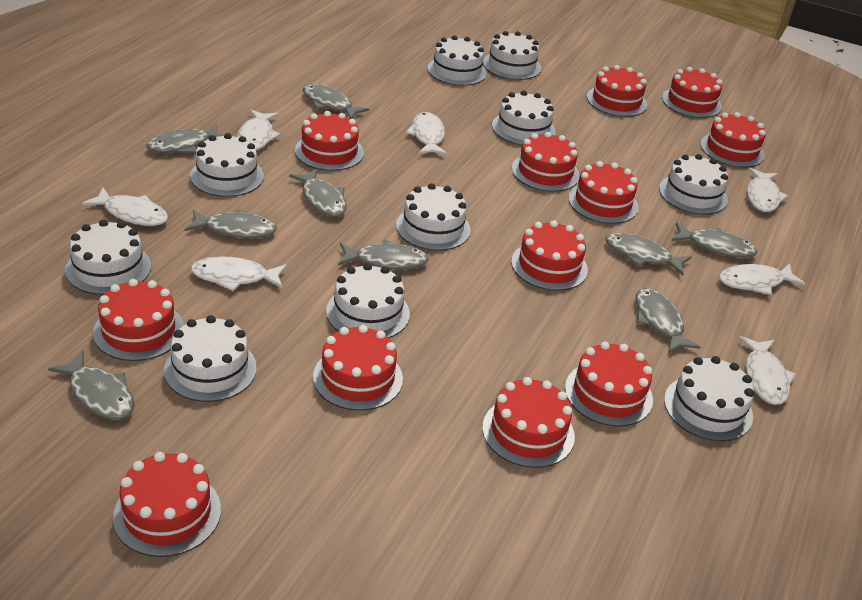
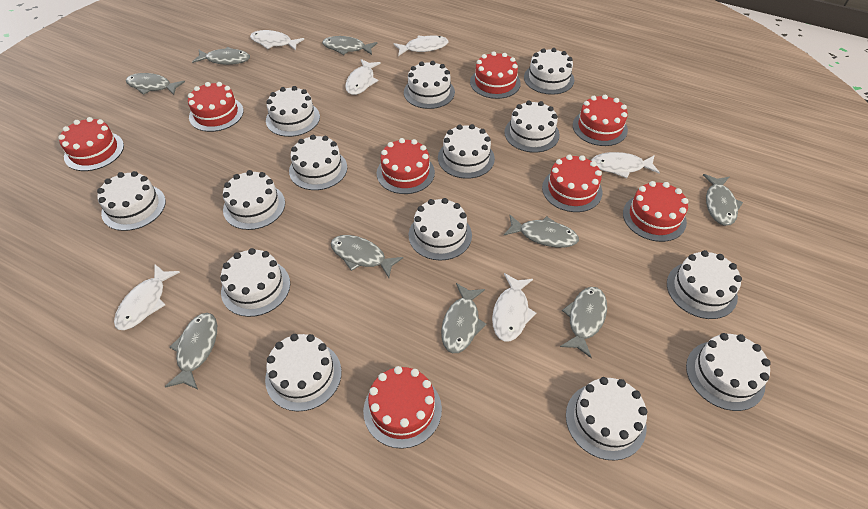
red cake: [93,279,184,361] [113,452,221,557] [295,111,364,171] [313,325,403,411] [482,377,575,468] [511,220,588,291] [512,132,580,192] [565,342,653,427] [568,161,639,224] [587,65,647,117] [662,67,722,118] [700,112,766,167] = 12 -> [58,117,124,171] [188,82,244,132] [363,366,442,449] [377,138,435,194] [470,51,521,99] [542,155,602,212] [573,94,628,146] [623,181,688,242] = 8
white cake: [65,220,151,295] [164,315,257,402] [190,133,264,197] [326,263,410,338] [396,183,471,251] [428,35,487,86] [483,31,541,80] [492,91,556,145] [659,154,728,215] [664,356,754,441] = 10 -> [97,171,166,231] [220,248,290,317] [223,170,285,230] [265,334,342,411] [266,86,320,137] [289,135,347,190] [404,61,455,109] [409,198,472,260] [438,124,495,179] [504,100,560,153] [524,48,574,95] [566,377,648,460] [667,250,742,319] [686,333,771,411] = 14
white fish: [82,188,168,226] [191,256,287,291] [237,110,281,151] [406,112,448,155] [719,263,806,295] [739,336,795,405] [747,168,788,212] = 7 -> [114,264,180,330] [250,30,304,51] [345,59,381,95] [393,36,448,56] [492,273,536,342] [591,152,660,178] = 6

